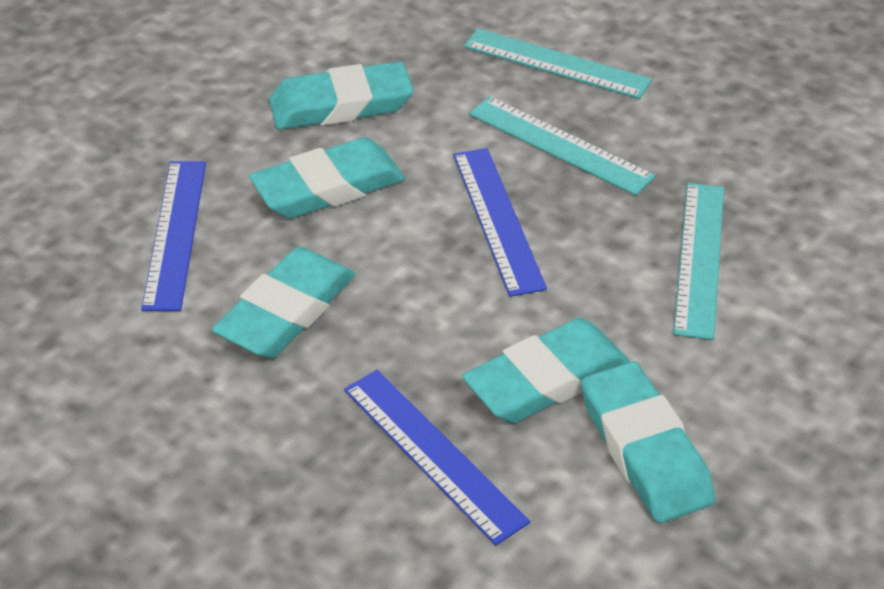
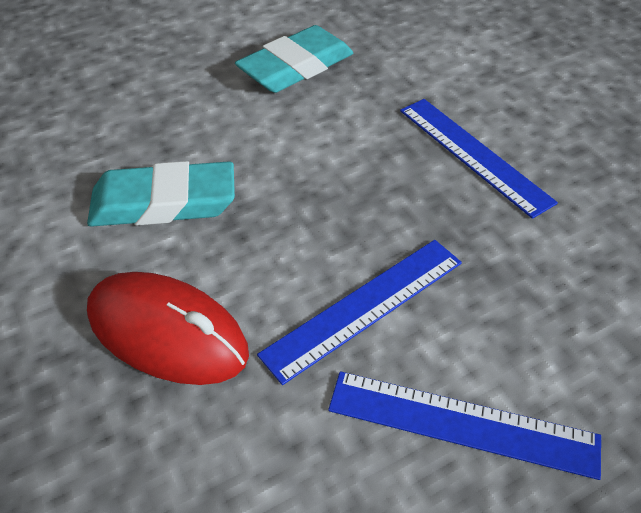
red mouse: none = 0 -> [87,272,249,385] = 1
turquoise eraser: [212,247,356,358] [249,137,405,219] [269,61,414,130] [462,318,630,423] [581,362,715,523] = 5 -> [87,161,235,227] [235,25,353,93] = 2
turquoise ruler: [464,28,652,99] [469,96,656,196] [673,183,724,340] = 3 -> none = 0

